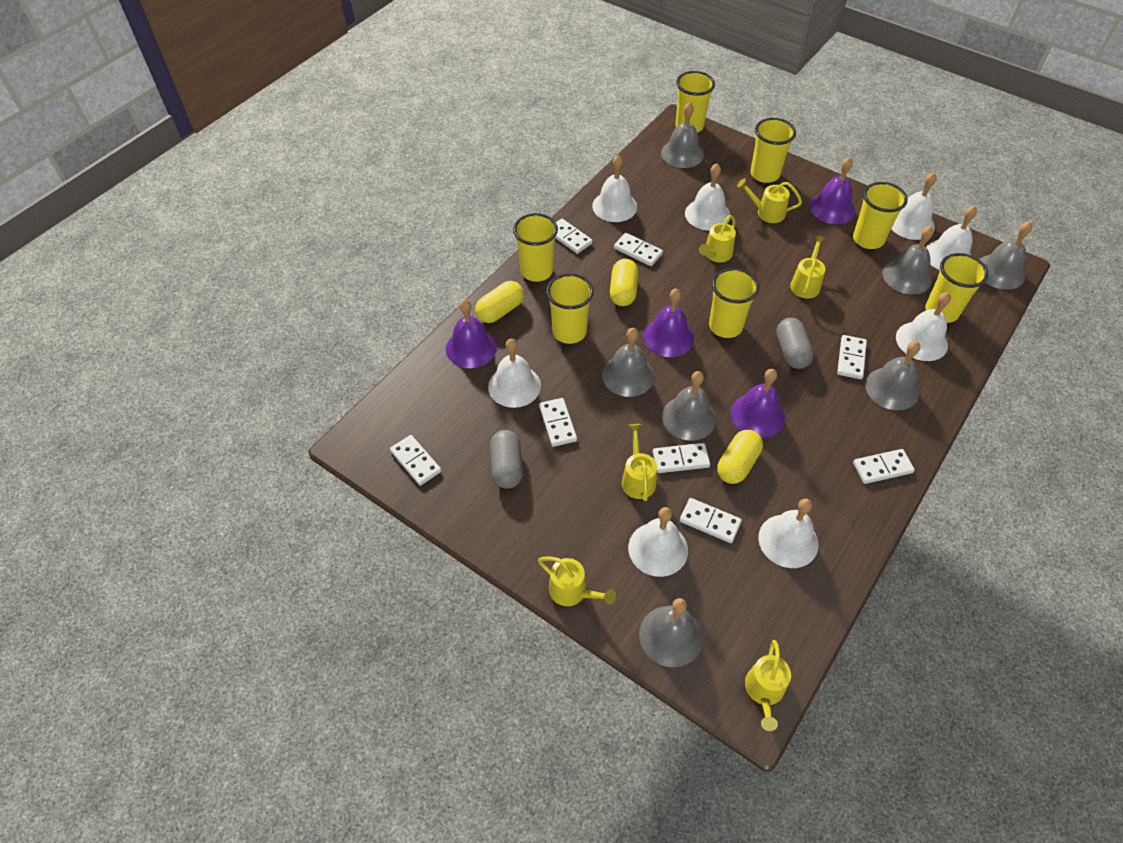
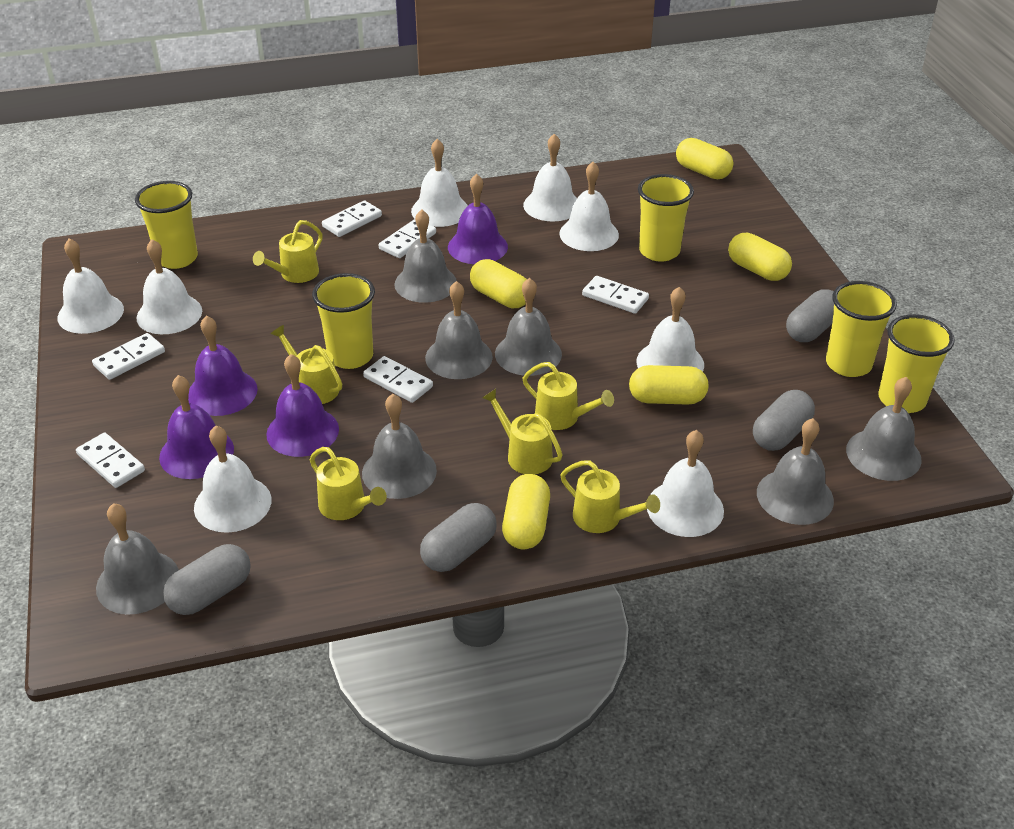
grey capsule: [490,430,523,489] [776,318,814,369] = 2 -> [163,544,251,615] [420,503,497,572] [753,390,815,451] [786,289,834,342] = 4
white domino: [390,435,442,486] [539,398,577,447] [555,219,593,254] [614,233,663,266] [653,443,710,473] [680,498,742,543] [837,335,867,379] [853,449,915,484] = 8 -> [76,433,145,488] [92,333,165,380] [322,200,382,237] [363,356,433,403] [379,219,436,258] [582,276,649,314] = 6
yellow capsule: [475,281,524,323] [610,259,638,306] [717,430,763,484] = 3 -> [470,259,527,308] [502,474,550,549] [629,365,708,405] [676,138,733,179] [728,233,792,281] = 5
yellow cup: [513,213,558,282] [546,273,594,344] [675,71,715,133] [709,268,759,338] [751,118,796,183] [853,182,908,249] [925,253,988,323] = 7 -> [135,181,198,269] [312,273,375,369] [638,174,694,262] [826,281,897,377] [878,314,955,413] = 5

